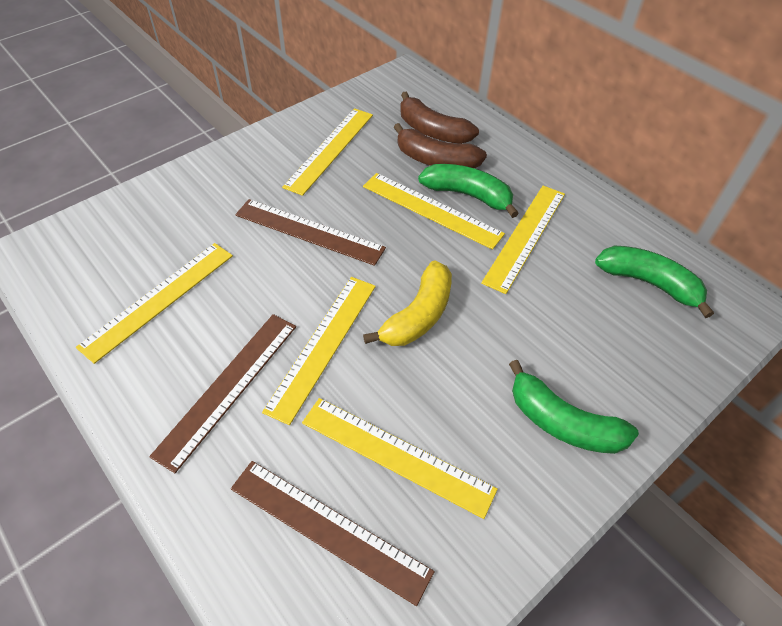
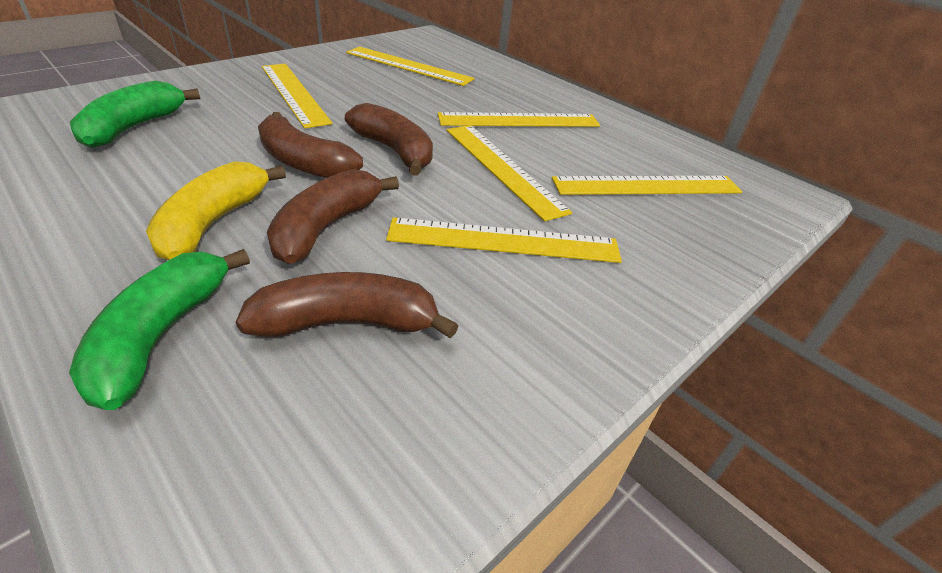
brown banana: [393,123,487,168] [400,92,479,144] = 2 -> [236,272,458,339] [258,112,363,178] [267,169,399,264] [345,103,433,176] = 4
brown ruler: [149,314,296,473] [231,461,435,606] [235,199,386,266] = 3 -> none = 0
green banana: [418,164,519,218] [509,360,639,454] [595,246,714,318] = 3 -> [69,249,250,410] [70,81,200,148] = 2

